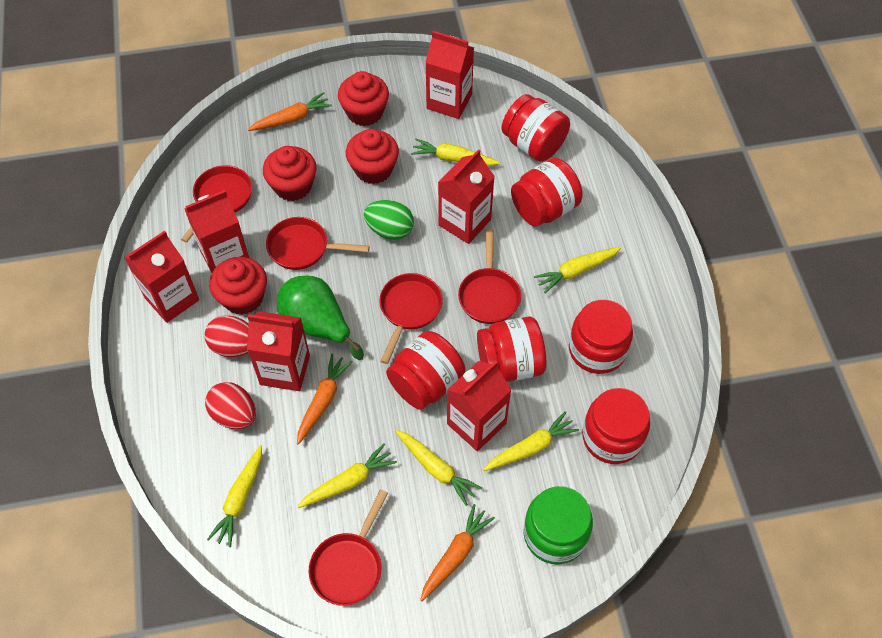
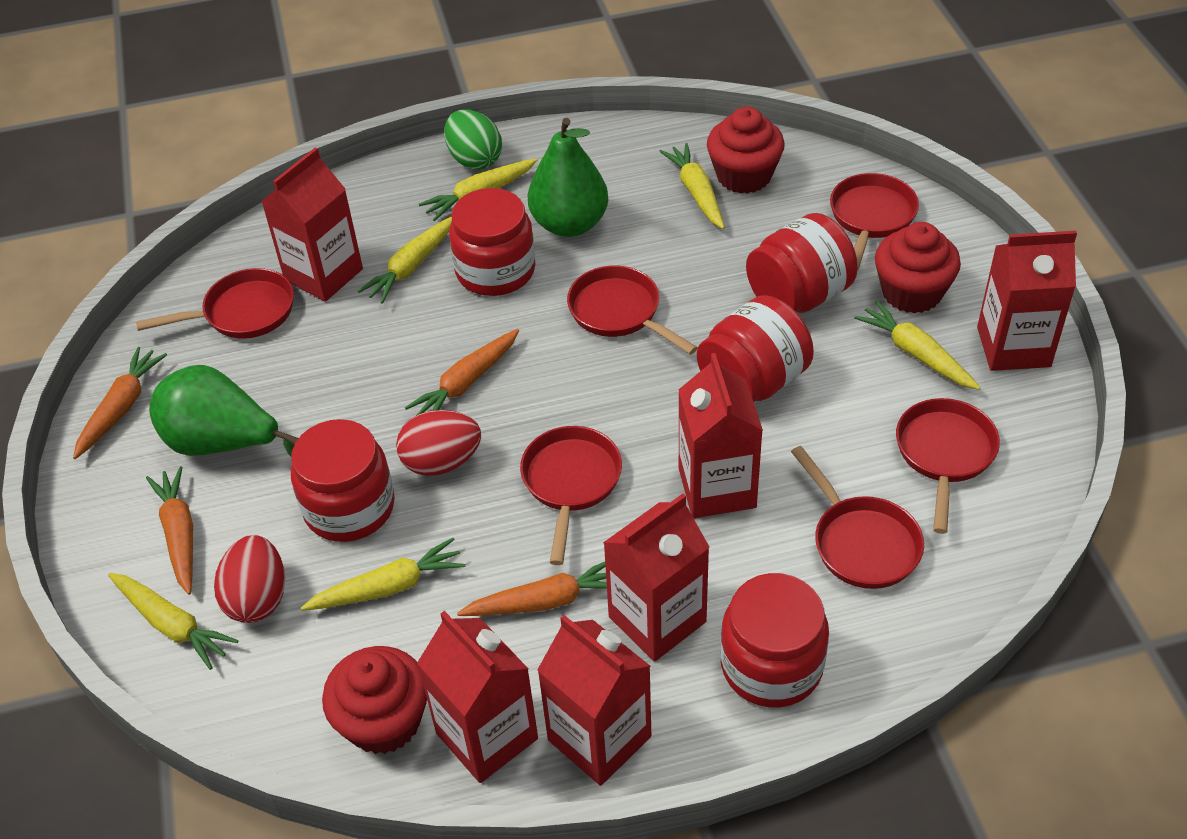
green jar: [523,486,593,564] = 1 -> none = 0
green pear: [277,276,364,360] = 1 -> [149,365,299,456] [528,118,608,237] = 2
orange carrot: [248,92,332,131] [297,354,353,445] [420,504,495,601] = 3 -> [73,347,167,459] [146,466,193,595] [405,329,519,416] [457,562,607,616] = 4
red cupcake: [209,257,267,315] [263,146,316,201] [338,71,389,126] [346,129,399,184] = 4 -> [322,646,427,754] [707,107,785,194] [875,222,961,314] = 3
red jar: [386,331,465,410] [477,316,546,382] [502,94,570,162] [511,158,583,227] [569,300,633,374] [582,388,650,464] = 6 -> [291,419,395,542] [449,188,536,296] [697,295,814,402] [720,573,829,707] [746,213,858,313] = 5
red pan: [181,165,252,243] [266,217,370,270] [309,489,388,605] [379,273,443,364] [458,229,521,324] = 5 -> [136,268,294,339] [520,426,622,565] [567,265,698,355] [791,446,924,589] [830,173,919,271] [896,398,1000,534] = 6

